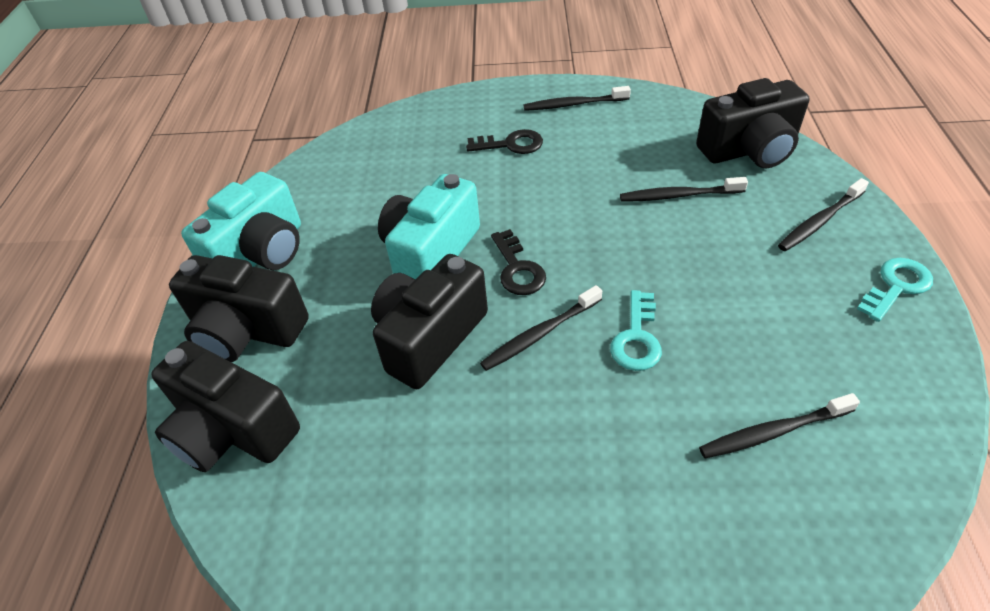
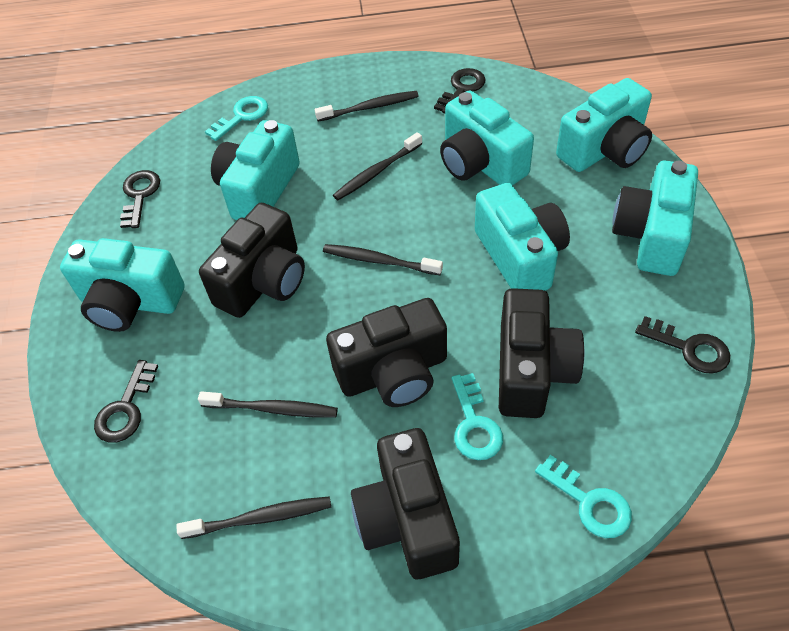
black key: [466,129,543,154] [491,229,546,295] = 2 -> [94,360,158,443] [120,170,160,228] [434,68,486,113] [635,316,730,374] = 4
turquoise camera: [181,172,301,270] [378,174,480,279] = 2 -> [60,238,185,332] [211,120,300,220] [440,91,534,185] [475,183,570,291] [556,78,652,172] [612,160,698,276] = 6
turquoise key: [610,290,662,371] [857,258,933,322] = 2 -> [205,96,268,141] [452,373,503,460] [535,455,632,538] = 3

